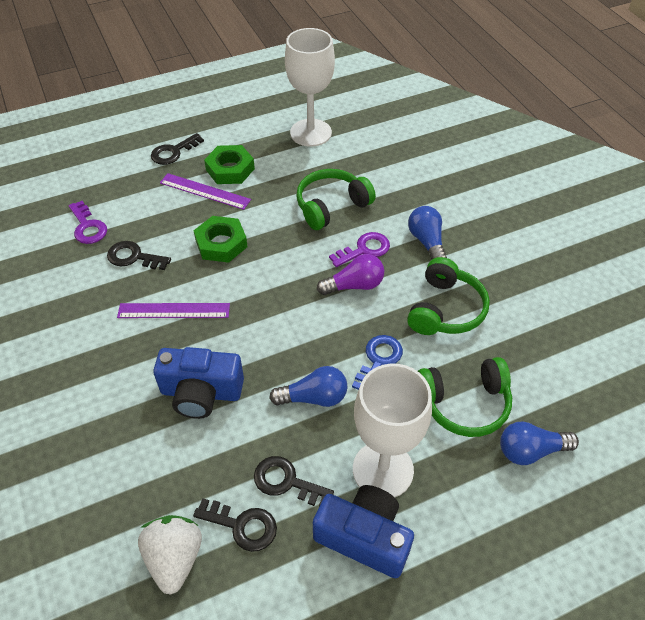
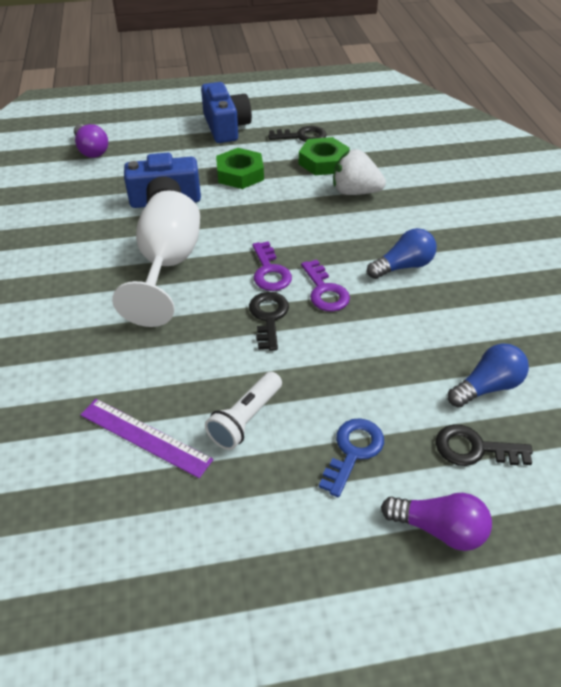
black key: [107,241,171,270] [151,133,204,165] [193,498,277,552] [254,456,334,506] = 4 -> [249,292,289,351] [268,126,326,142] [436,424,533,466] = 3
blue light bulb: [269,366,348,407] [408,206,447,260] [500,422,579,465] = 3 -> [367,228,437,279] [448,343,529,408] = 2
green headphones: [296,169,376,230] [407,257,490,335] [418,357,512,437] = 3 -> none = 0
purple light bulb: [317,254,384,295] = 1 -> [74,124,108,158] [381,493,492,551] = 2
purple ruler: [117,303,230,318] [160,173,251,210] = 2 -> [80,399,213,478] = 1
white flashlight: none = 0 -> [205,372,282,450] = 1
white goblet: [285,28,335,146] [353,364,432,497] = 2 -> [112,190,200,327] = 1

